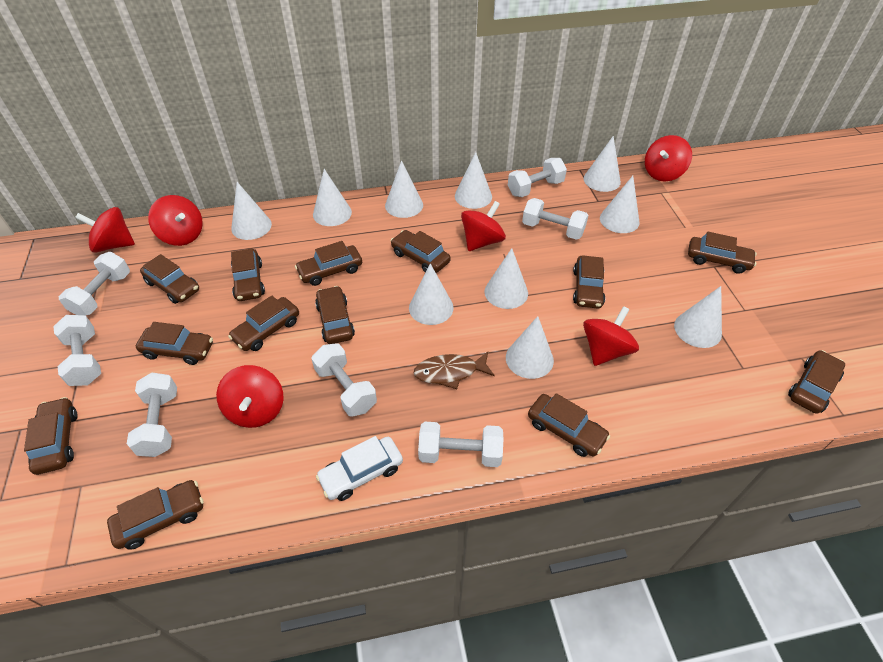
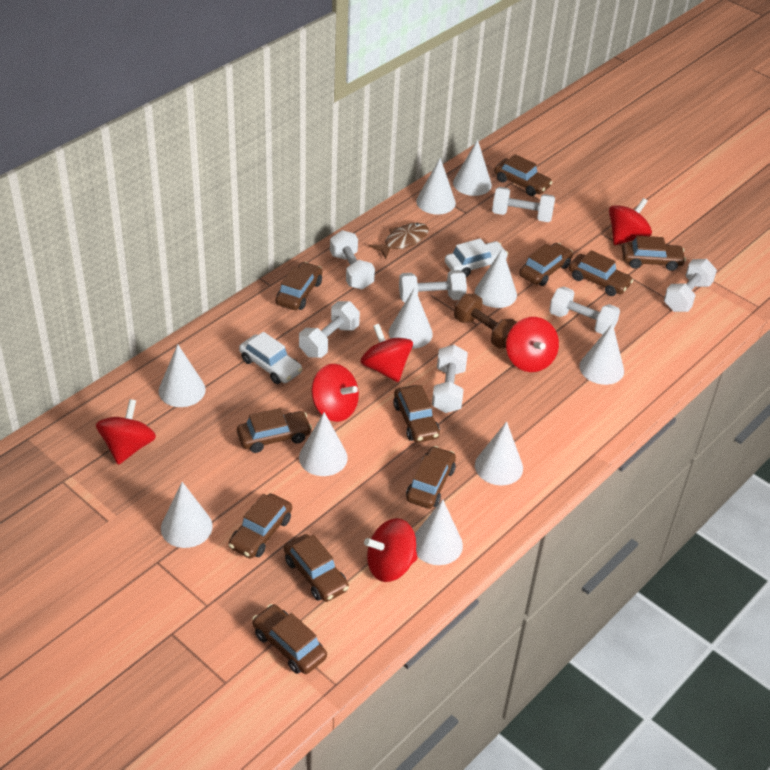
brown car: [24,397,78,475] [107,480,204,550] [136,322,213,365] [140,254,199,304] [228,295,299,351] [231,248,265,301] [295,241,362,286] [315,286,355,344] [391,230,451,273] [528,393,610,457] [573,255,605,309] [688,232,757,274] [788,350,845,414] = 13 -> [228,494,292,559] [237,408,312,453] [252,604,327,674] [276,262,322,310] [284,534,349,602] [393,385,440,443] [406,446,456,509] [494,154,553,196] [519,243,573,286] [569,250,633,296] [622,236,686,271] = 11
brown dumbbell: none = 0 -> [454,294,517,349] = 1
white car: [316,436,403,501] = 1 -> [239,332,303,384] [445,238,508,277] = 2

